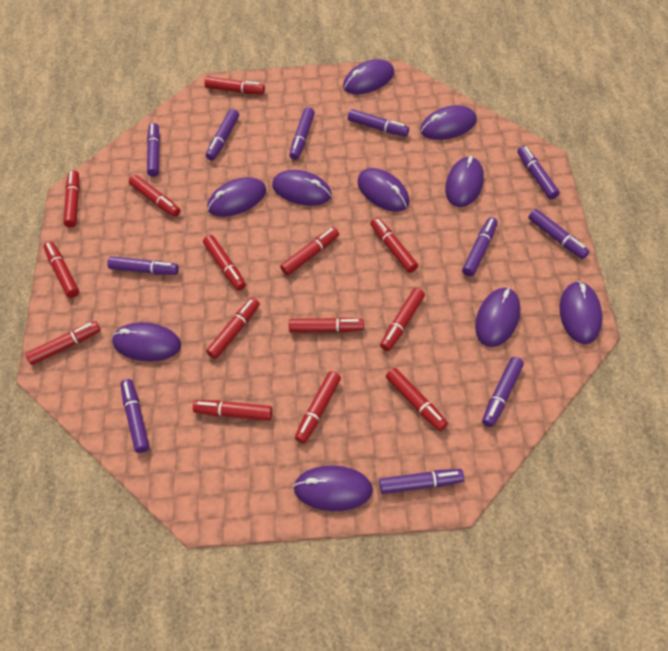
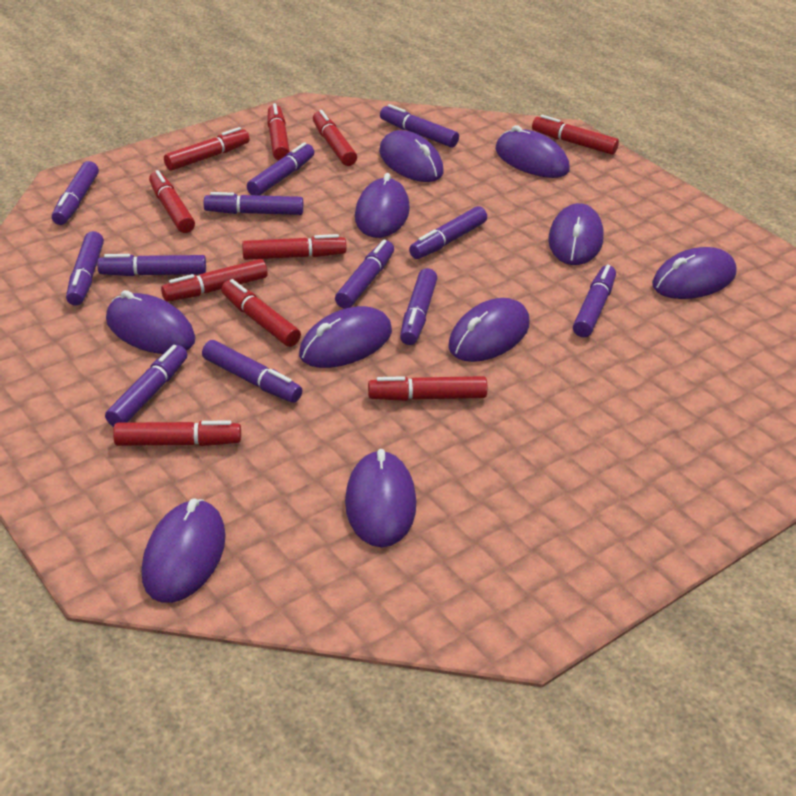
purple marker: [107,256,179,275] [121,379,150,453] [147,123,160,177] [206,109,239,161] [289,107,315,160] [348,109,409,137] [379,469,464,494] [462,217,498,276] [482,357,524,427] [517,146,560,200] [528,209,590,259] = 11 -> [52,161,99,225] [66,231,104,306] [97,254,206,276] [105,345,188,427] [202,340,302,403] [204,192,303,215] [247,142,314,195] [335,240,394,309] [380,104,459,148] [400,268,437,345] [409,206,487,259] [573,265,616,337] = 12
red marker: [25,321,101,365] [43,241,79,298] [63,170,80,227] [129,175,181,217] [193,400,273,421] [203,235,246,291] [204,77,265,95] [206,297,260,359] [280,227,339,276] [289,317,364,333] [295,371,341,443] [370,217,418,273] [380,288,425,351] [386,368,448,431] = 14 -> [113,421,241,446] [149,170,195,233] [161,259,268,301] [164,127,250,171] [221,279,301,347] [242,234,346,260] [267,103,290,161] [313,110,357,166] [368,376,487,401] [532,115,619,155] = 10

